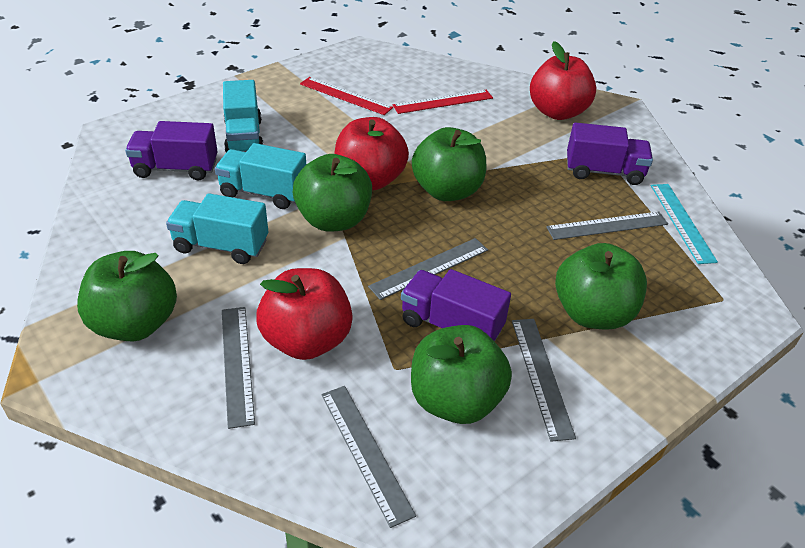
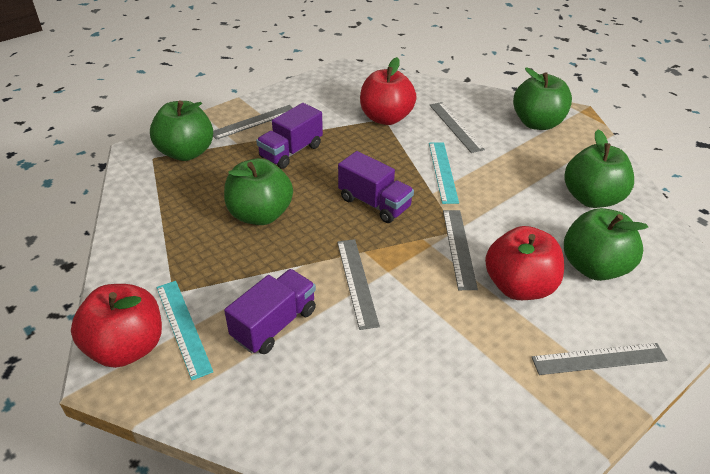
red ruler: [300,77,393,115] [393,90,493,114] = 2 -> none = 0
turquoise ruler: [651,184,718,264] = 1 -> [157,281,213,380] [429,142,459,204] = 2
turquoise truck: [166,193,268,264] [215,143,306,209] [223,80,264,152] = 3 -> none = 0

